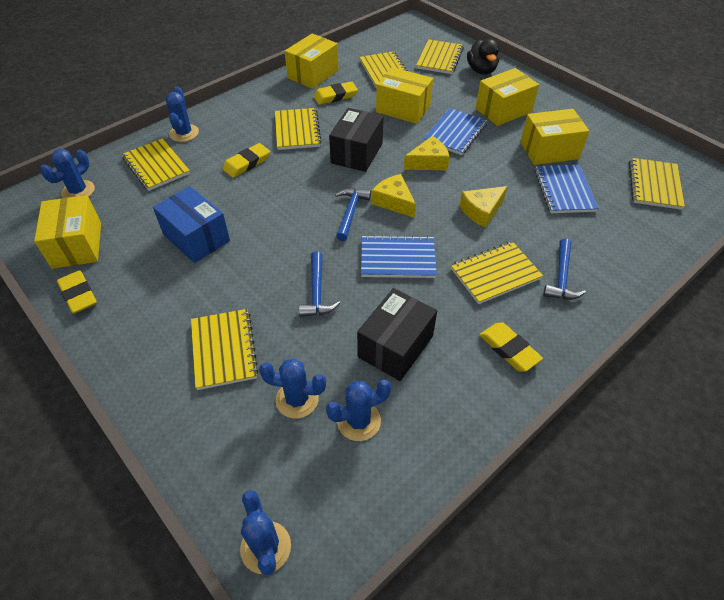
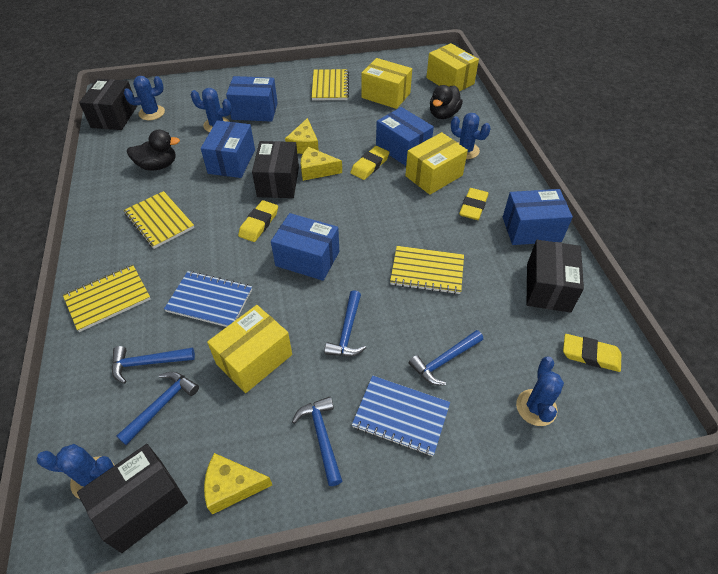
black box: [329,108,384,172] [357,288,437,381] = 2 -> [77,444,188,553] [79,79,137,130] [252,141,299,198] [527,240,584,313] = 4
black duck: [467,39,499,75] = 1 -> [127,130,180,171] [430,85,463,119] = 2
blue box: [153,186,230,263] = 1 -> [201,120,255,178] [226,76,278,122] [271,213,339,281] [376,107,434,166] [503,189,573,245] = 5
blue hammer: [299,251,340,317] [335,188,371,241] [543,239,586,300] = 3 -> [112,346,195,384] [117,372,199,445] [292,396,342,486] [324,290,366,356] [409,330,483,385] = 5
blue notebook: [361,235,437,278] [423,108,487,155] [534,165,599,213] = 3 -> [164,271,252,327] [352,375,450,456] = 2
yellow box: [34,195,101,269] [285,33,339,89] [376,67,433,124] [476,68,539,126] [520,109,589,165] = 5 -> [207,305,292,393] [361,58,412,109] [405,132,468,195] [426,43,479,91] = 4
yellow notebook: [122,138,190,191] [191,309,259,390] [275,108,322,150] [360,51,408,88] [416,39,464,74] [451,241,543,304] [629,158,685,210] = 7 -> [63,265,151,332] [124,191,194,249] [311,69,349,100] [390,246,464,294] = 4

